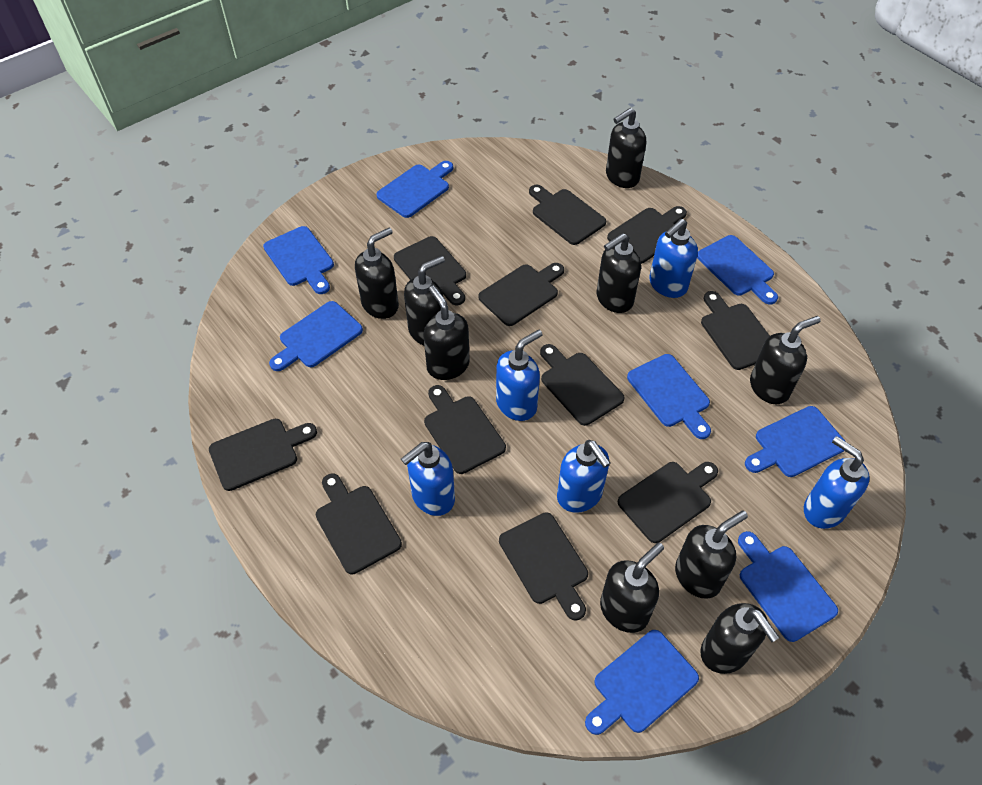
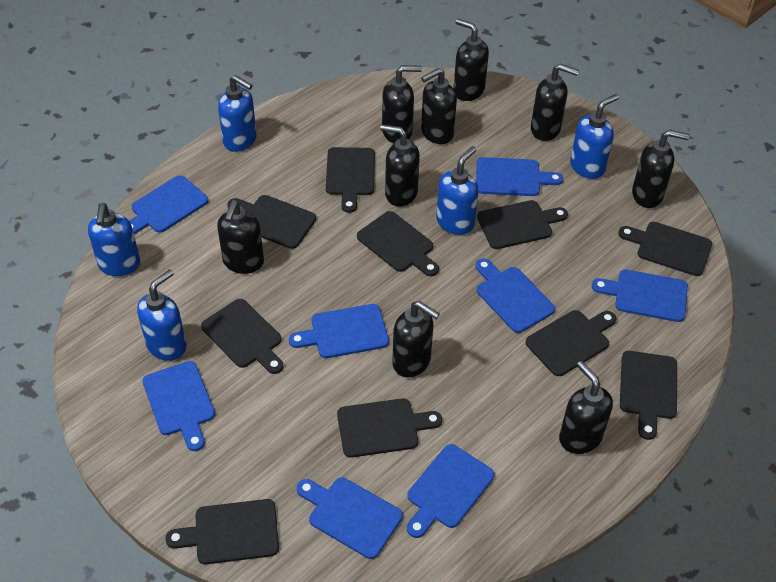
black cutting board: [209,419,317,491] [316,474,402,574] [394,236,466,305] [424,385,506,474] [478,263,564,326] [499,512,588,621] [529,185,606,245] [540,344,625,426] [607,206,687,264] [618,462,718,543] [701,291,770,370] = 11 -> [165,499,279,565] [201,299,284,374] [227,195,316,249] [326,147,375,213] [337,398,442,458] [357,211,439,276] [477,200,568,249] [526,310,616,376] [618,222,712,276] [620,351,677,440] = 10

